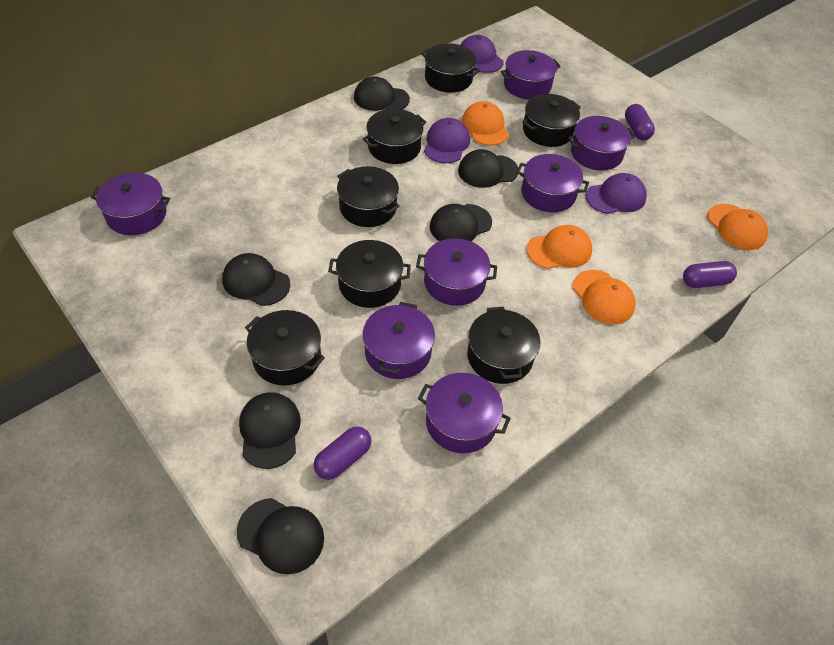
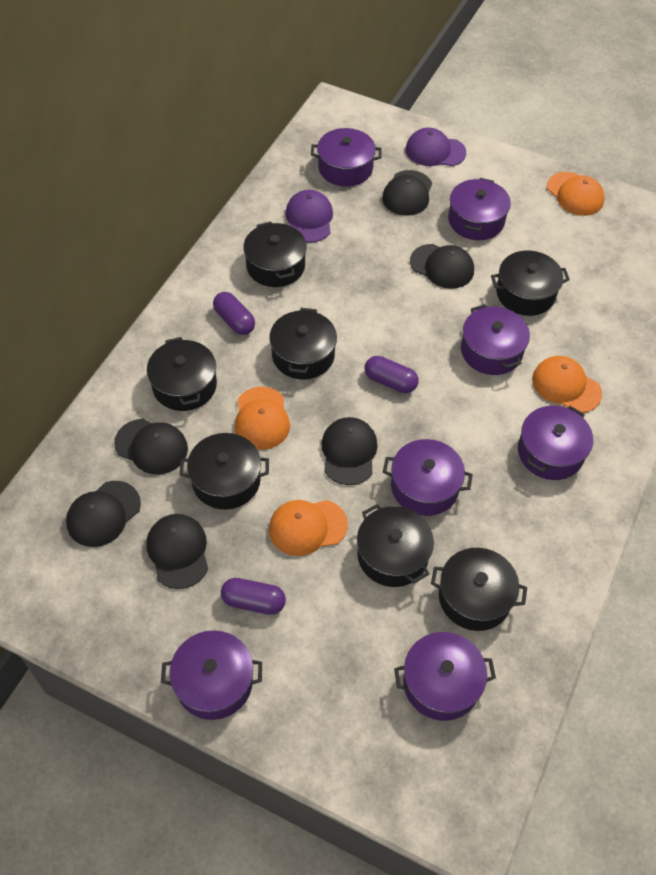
purple cap: [424,118,470,163] [461,35,504,73] [586,173,647,214] = 3 -> [285,190,333,243] [406,128,466,166] = 2

